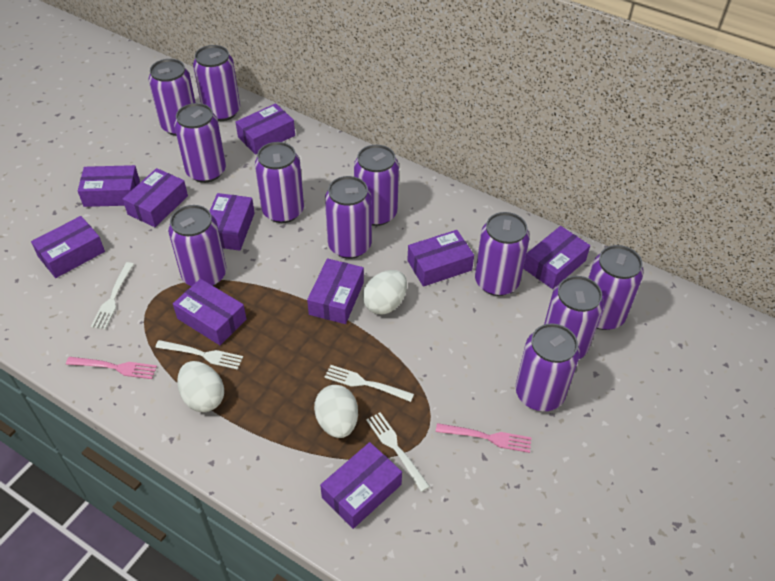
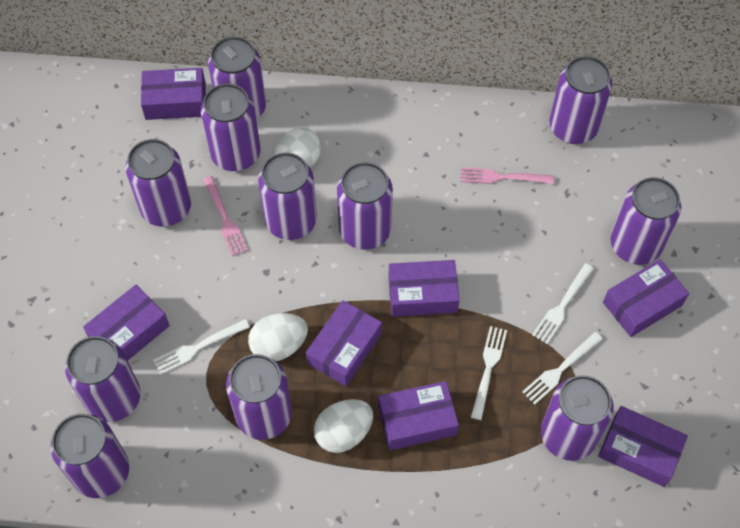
purple box: [31,216,105,278] [78,165,140,207] [123,168,188,227] [173,279,246,345] [210,193,255,251] [235,103,295,155] [307,258,364,324] [320,442,402,529] [407,230,474,287] [523,226,590,289] = 10 -> [83,285,170,360] [141,68,206,120] [306,300,382,386] [378,381,459,450] [388,260,460,317] [598,406,688,487] [603,259,689,337] = 7

